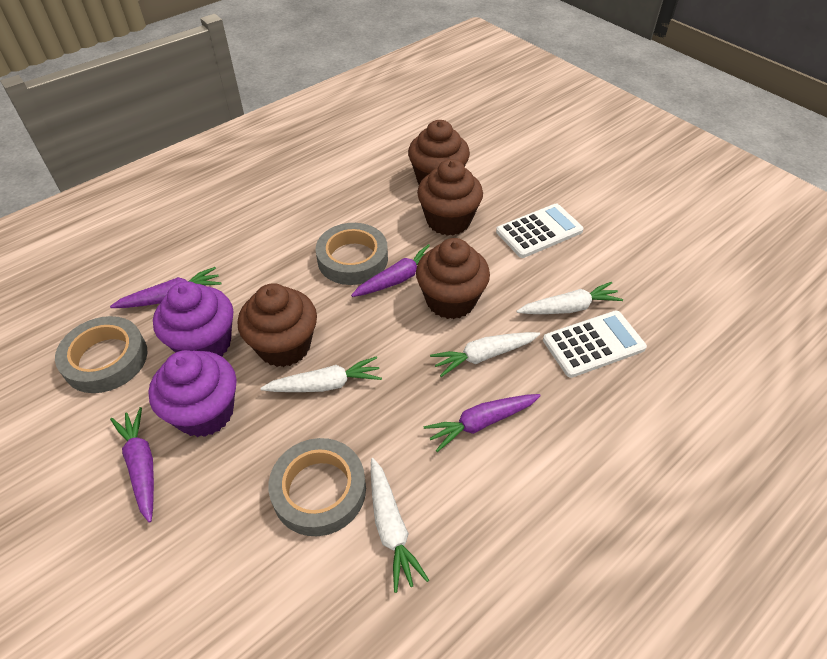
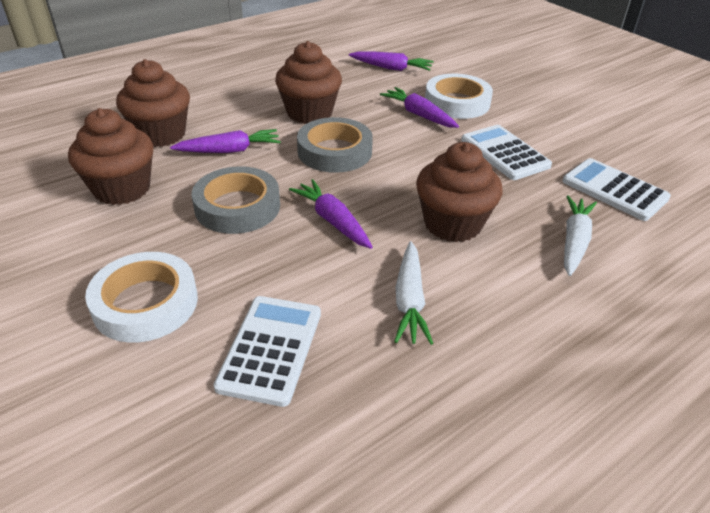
grey tape: [55,316,147,393] [268,438,366,536] [316,223,388,285] = 3 -> [192,166,280,234] [297,117,373,173] = 2
purple cupcake: [148,350,237,437] [153,281,233,357] = 2 -> none = 0
white calculator: [496,204,584,258] [543,310,647,378] = 2 -> [214,296,321,407] [461,125,552,180] [562,158,671,221] = 3
white carrot: [260,356,382,392] [371,458,429,593] [430,332,540,377] [517,282,623,314] = 4 -> [394,241,433,345] [564,196,597,276] = 2
white tape: none = 0 -> [85,252,198,343] [425,74,493,119] = 2

